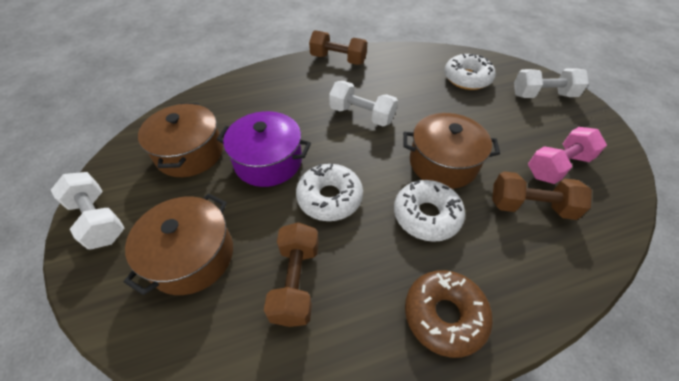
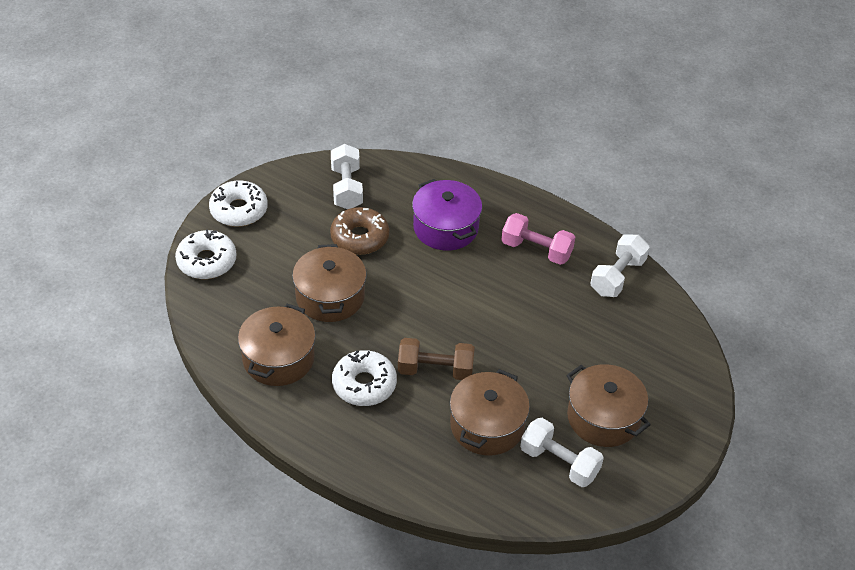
brown dumbbell: [264,222,319,327] [309,30,367,65] [492,171,592,220] = 3 -> [398,338,475,380] = 1
brown pot: [124,193,233,295] [138,103,223,177] [403,113,500,189] = 3 -> [238,304,316,386] [292,244,367,322] [450,369,530,455] [566,364,651,447] = 4

